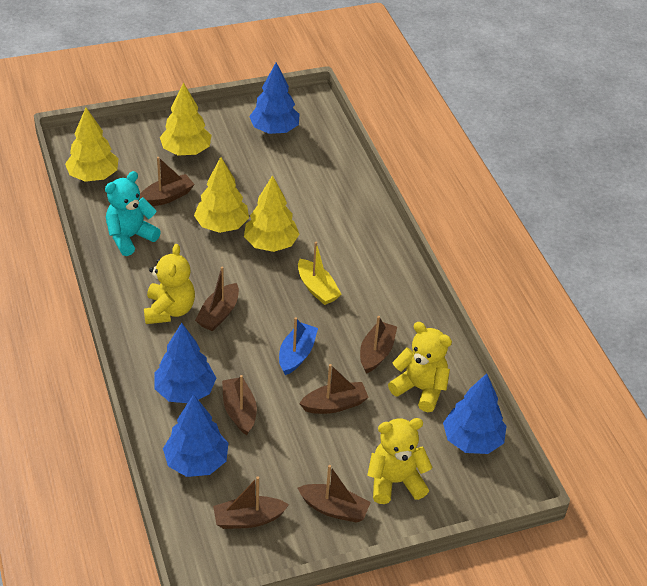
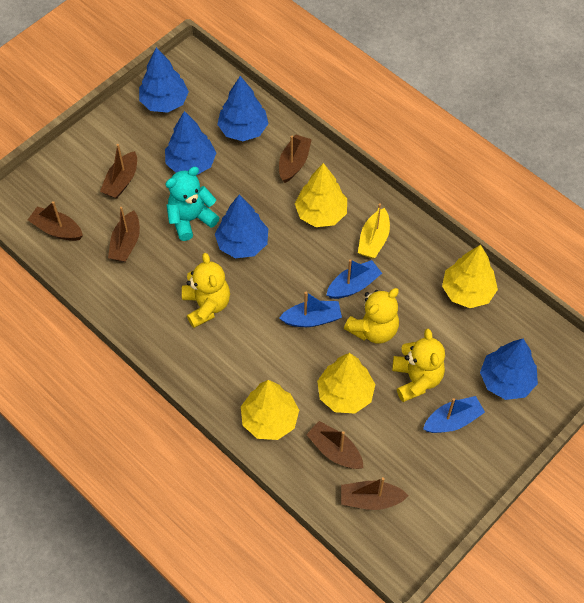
blue boat: [279,317,318,375] = 1 -> [279,292,342,327] [326,259,382,299] [423,396,485,433] = 3
blue tree: [154,323,216,403] [163,394,228,477] [249,62,300,134] [443,373,506,454] = 4 -> [139,47,189,113] [165,111,216,175] [215,195,268,258] [217,76,269,141] [480,339,538,400] = 5
brown boat: [139,157,195,206] [195,267,239,331] [213,476,289,529] [222,375,257,435] [298,465,371,523] [299,364,369,414] [360,316,397,374] = 7 -> [28,201,83,241] [100,144,137,199] [108,207,140,262] [279,134,312,183] [306,421,364,469] [341,477,409,510] = 6

